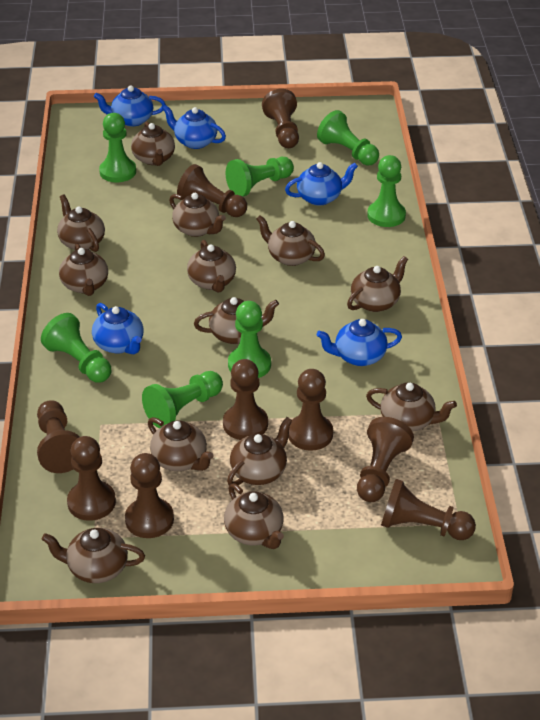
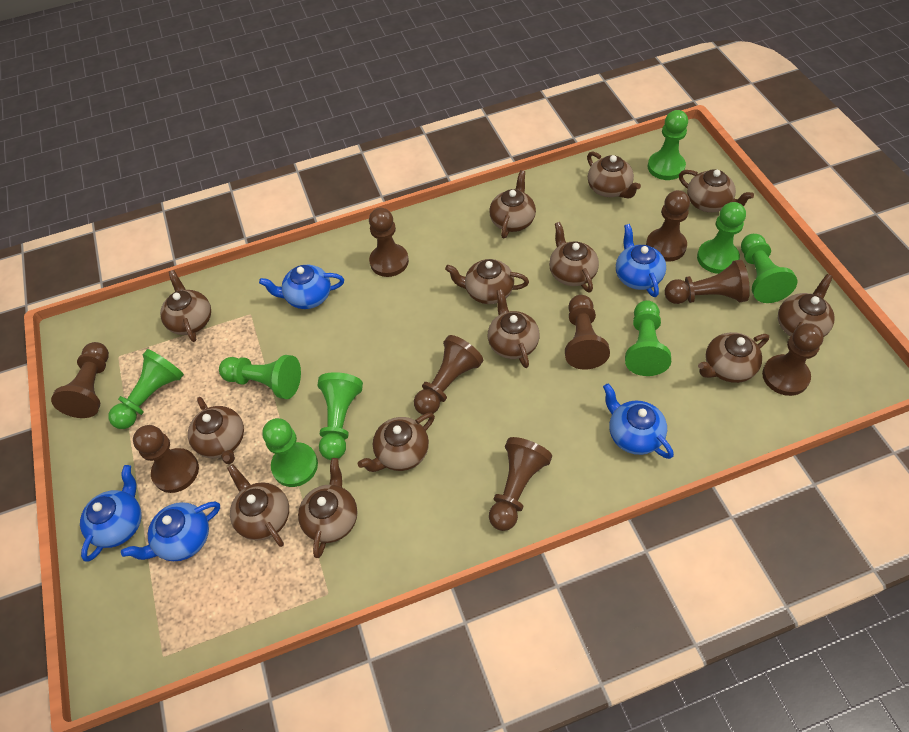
green pawn: [41,313,111,383] [99,113,136,182] [142,371,223,428] [226,157,294,197] [228,301,271,378] [317,110,379,166] [367,155,406,227] = 7 -> [108,349,184,429] [219,355,301,399] [262,418,318,487] [318,372,363,460] [625,300,671,376] [648,110,688,180] [697,202,746,274] [741,234,797,303] = 8

